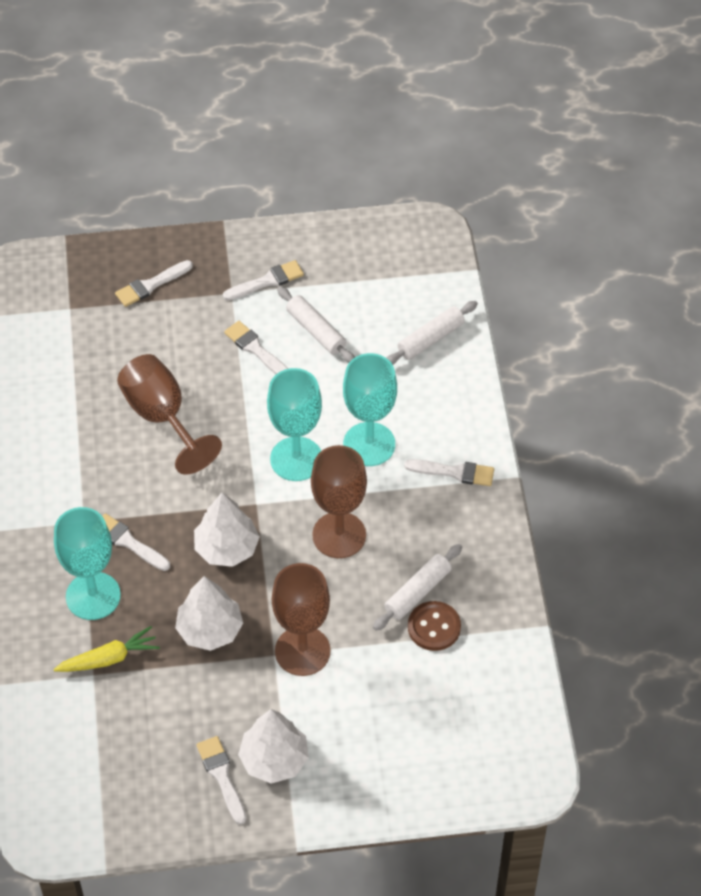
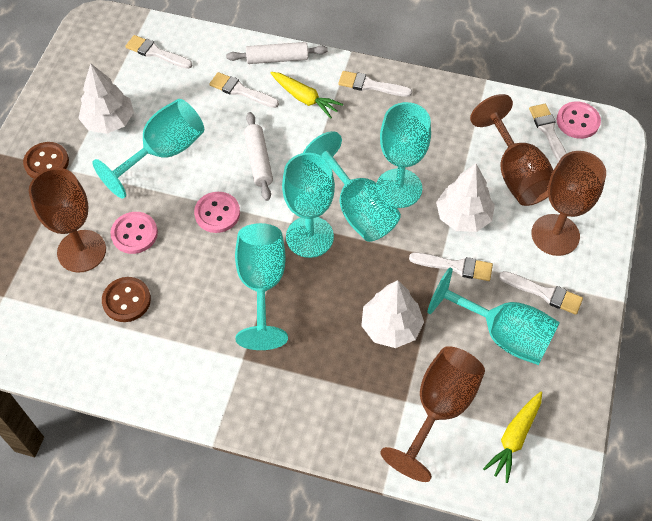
brown button: [408,601,461,651] = 1 -> [23,142,69,178] [102,277,151,322] = 2
brown goblet: [117,354,222,475] [272,563,331,676] [311,445,367,558] = 3 -> [29,168,106,272] [380,346,485,482] [470,94,553,206] [531,151,606,256] = 4
pink button: none = 0 -> [111,212,158,254] [194,192,240,233] [556,101,601,139] = 3
turquoise goblet: [54,507,121,620] [267,368,322,481] [343,353,397,466] = 3 -> [92,99,204,199] [235,223,288,350] [282,153,335,258] [303,131,401,242] [377,102,431,208] [427,268,560,365] = 6
white rolling pin: [277,287,355,363] [373,544,462,631] [386,301,478,365] = 3 -> [226,42,328,64] [244,112,273,201] = 2
yellow carrot: [53,626,160,672] = 1 -> [270,72,343,119] [483,392,542,483] = 2

